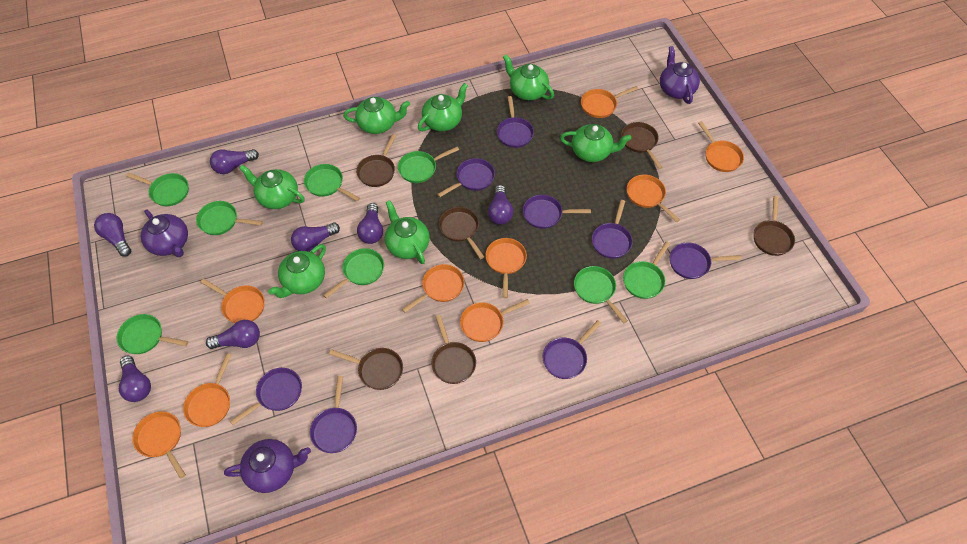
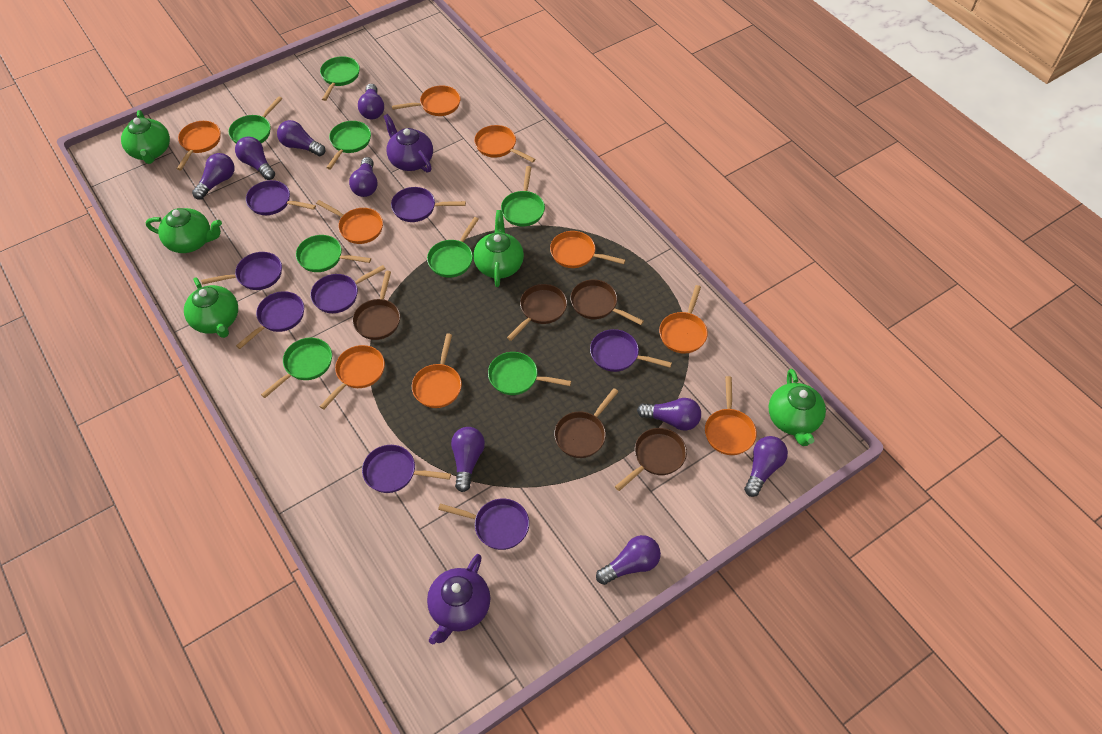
brown pan: [329,348,403,390] [356,134,396,187] [431,315,476,384] [439,207,484,259] [621,122,663,169] [754,196,795,256] = 6 -> [352,271,400,340] [507,284,567,341] [554,388,619,458] [570,280,644,325] [615,428,687,491] = 5
green teapot: [239,165,305,209] [268,244,326,298] [343,97,410,134] [385,200,430,264] [418,83,468,131] [503,54,554,100] [560,124,631,162] = 7 -> [121,110,170,164] [146,208,222,253] [184,277,238,338] [473,210,524,287] [769,369,826,446] = 5
purple light bulb: [94,213,131,257] [119,356,151,402] [206,320,260,349] [210,149,259,174] [291,222,340,252] [357,203,383,244] [488,185,513,225] = 7 -> [192,153,234,200] [235,136,275,180] [277,120,326,156] [349,157,378,197] [358,84,384,119] [451,427,485,492] [596,535,661,585] [637,398,701,430] [744,436,788,497] = 9
purple teapot: [141,210,188,257] [224,439,311,493] [660,46,700,104] = 3 -> [383,114,433,173] [427,554,490,644] = 2

